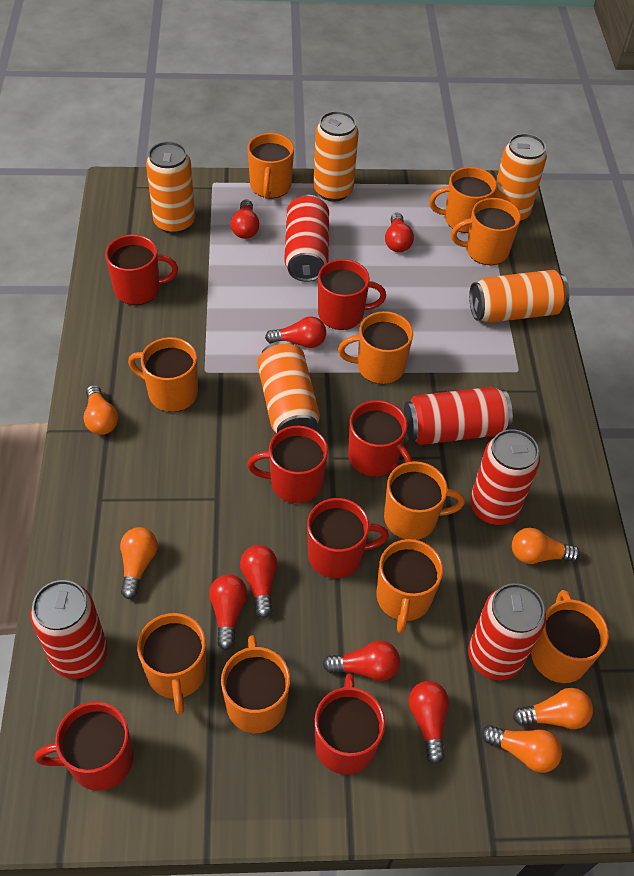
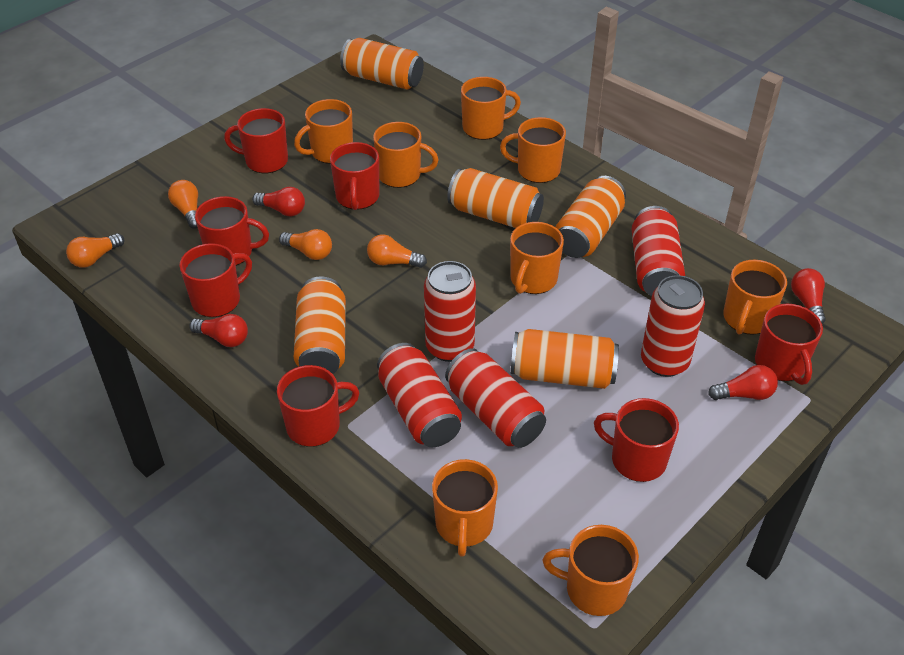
orange light bulb: [83,385,118,435] [120,527,158,599] [481,725,562,773] [512,528,580,564] [513,688,593,729] = 5 -> [66,233,124,268] [168,180,198,229] [279,229,332,260] [367,234,427,268] = 4
orange mug: [128,337,198,412] [137,613,206,715] [221,635,290,733] [248,133,294,199] [338,311,413,384] [376,539,443,633] [384,461,465,540] [429,167,497,233] [451,198,521,265] [531,590,609,683] = 10 -> [294,99,353,164] [373,122,439,188] [432,459,498,557] [461,77,521,140] [500,117,566,183] [510,222,564,294] [542,525,639,616] [723,260,787,335] = 8
red light bulb: [209,574,247,650] [231,199,259,239] [240,545,277,618] [265,316,326,348] [323,641,400,681] [385,213,414,252] [409,681,449,764] = 7 -> [189,314,248,347] [252,187,305,216] [708,365,778,400] [791,268,826,324] = 4

